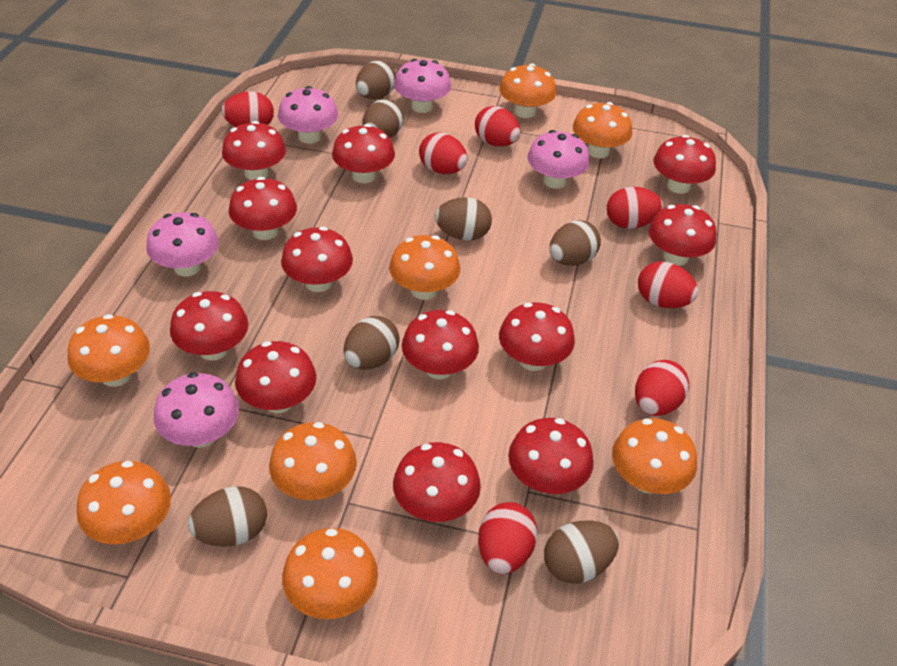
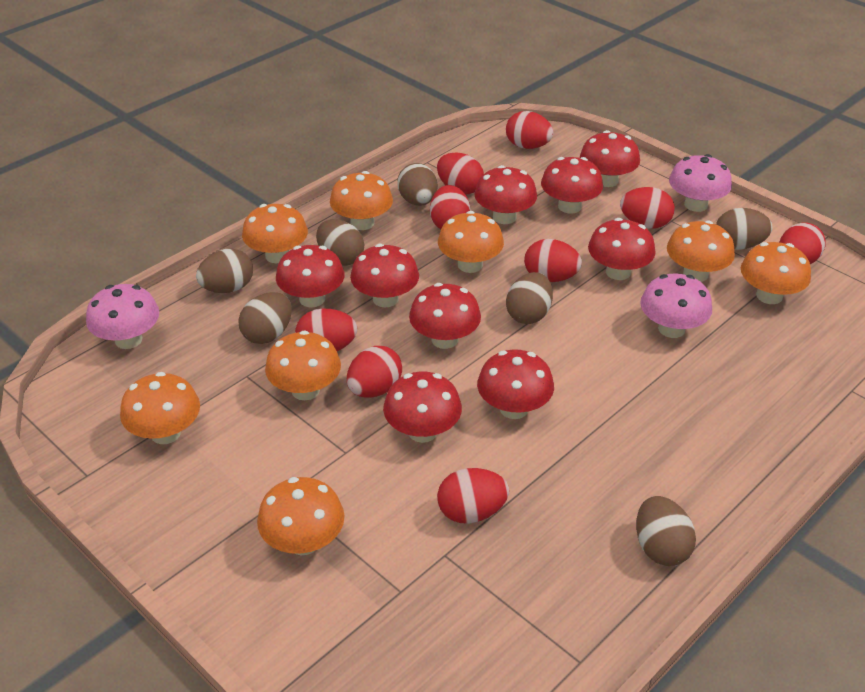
pink mushroom: [146,212,219,277] [154,372,239,448] [278,86,338,144] [394,59,451,113] [527,130,589,189] = 5 -> [86,284,159,349] [640,274,712,338] [669,154,732,212] = 3
red egg: [221,91,274,127] [419,133,468,174] [475,106,520,146] [478,502,537,574] [607,187,663,229] [635,360,689,416] [638,261,698,308] = 7 -> [295,309,357,351] [347,346,402,398] [430,185,470,229] [437,153,484,194] [437,468,509,524] [506,111,553,149] [524,239,582,282] [620,187,675,228] [780,223,826,264] = 9
red mushroom: [170,291,248,360] [222,121,286,180] [229,177,297,240] [235,341,317,413] [281,227,353,292] [332,124,395,183] [393,442,481,522] [402,310,479,379] [499,302,575,371] [508,418,594,494] [649,204,716,266] [653,135,716,194] = 12 -> [276,245,345,307] [350,244,419,308] [383,372,462,443] [409,283,481,349] [474,165,537,224] [477,350,554,419] [541,157,603,214] [580,130,640,187] [588,218,656,280] = 9

